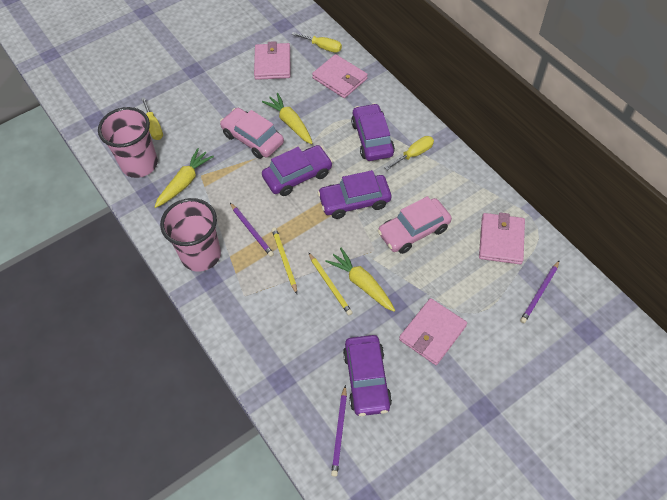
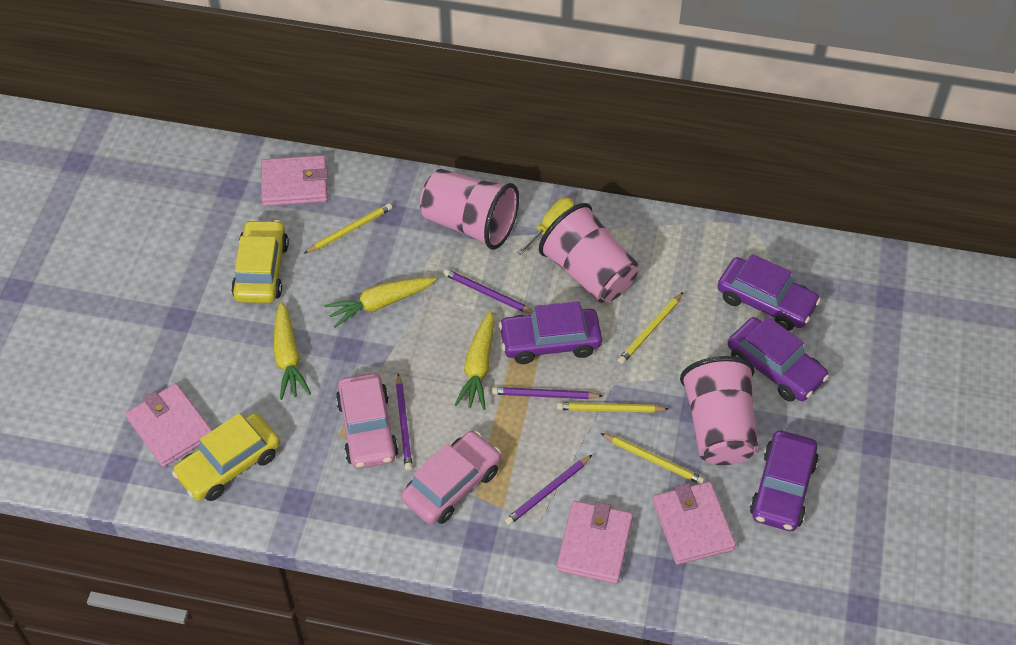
pink cup: [98,107,158,178] [160,198,221,272] = 2 -> [420,169,519,250] [539,203,638,303] [680,356,758,465] = 3
purple pencil: [230,203,274,257] [331,385,347,477] [520,260,560,323] = 3 -> [396,374,413,471] [443,269,533,314] [492,387,602,399] [505,454,593,525] = 4
yellow car: none = 0 -> [172,413,280,501] [231,219,289,303] = 2
yellow pencil: [272,227,297,294] [308,252,353,315] = 2 -> [303,203,392,254] [557,402,668,413] [601,433,705,484] [618,292,683,364] = 4
yellow screwdriver: [141,97,163,140] [292,32,342,53] [384,136,434,170] = 3 -> [517,197,574,255] = 1

